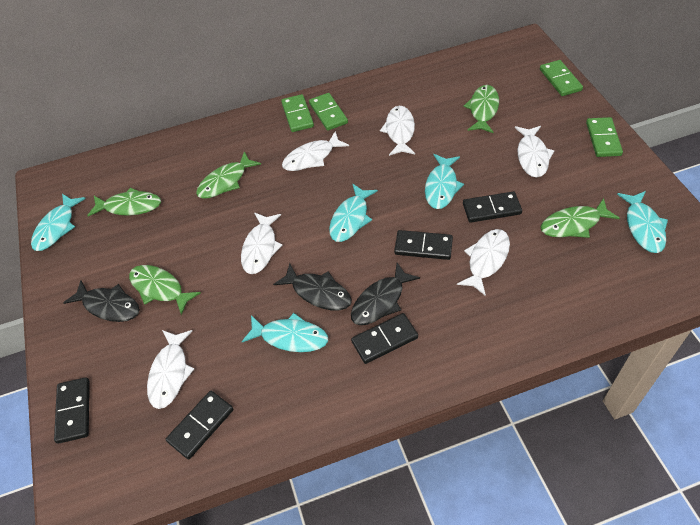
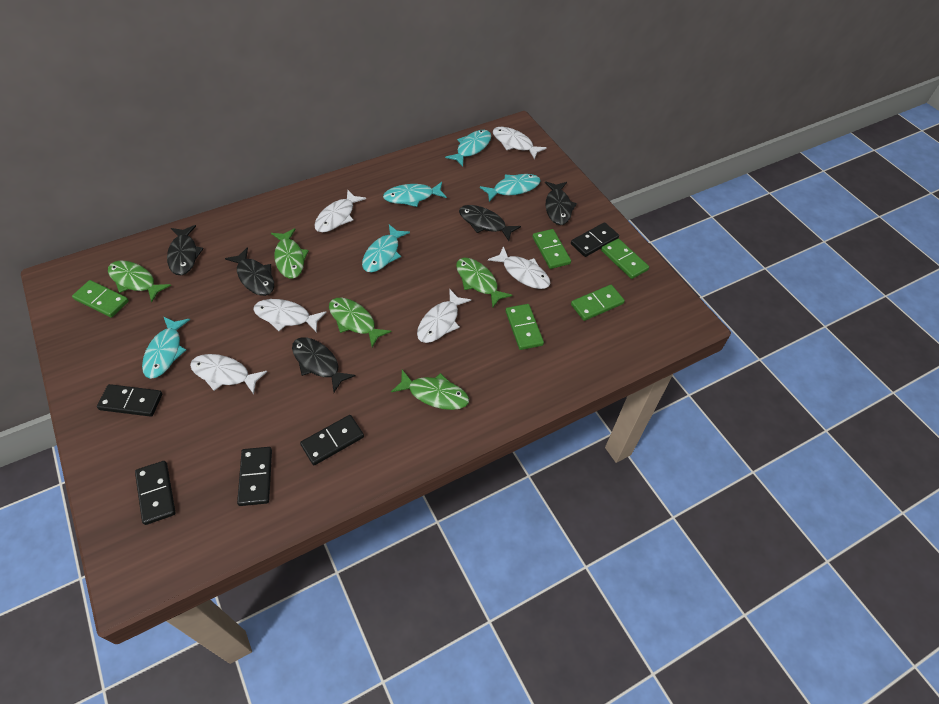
black fish: [63,280,140,322] [273,263,352,310] [351,263,420,325] = 3 -> [167,225,204,275] [225,247,274,296] [292,337,355,392] [459,205,521,241] [545,181,577,225] = 5
green domino: [281,94,314,132] [309,93,348,131] [540,60,583,96] [586,117,623,157] = 4 -> [72,280,129,318] [506,304,544,350] [533,229,571,269] [571,285,625,321] [601,239,649,279] = 5

